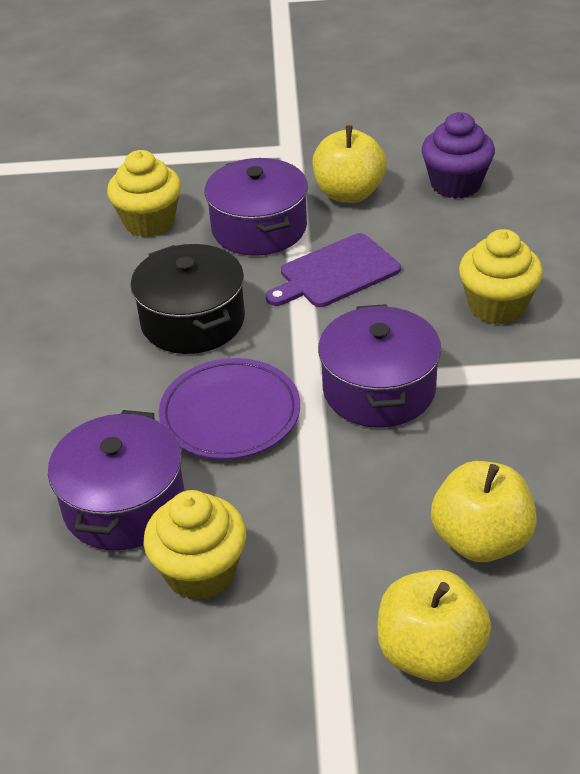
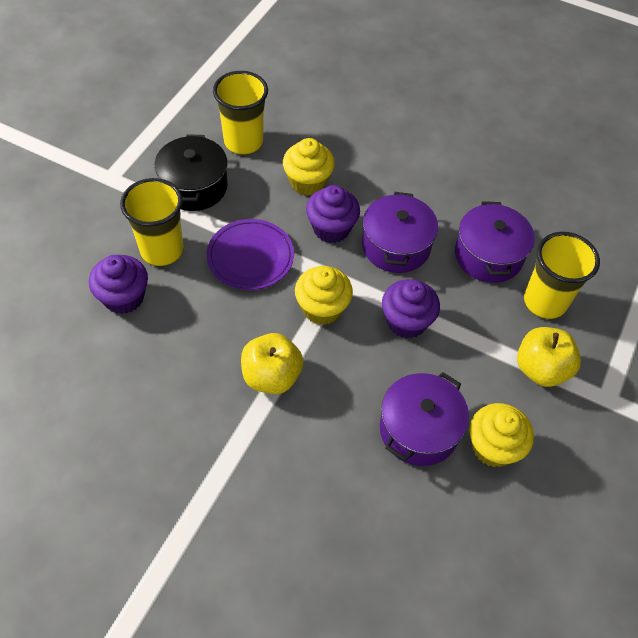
purple cupcake: [422,112,495,199] = 1 -> [89,255,148,314] [306,185,360,243] [382,279,440,339] = 3
purple cutting board: [266,233,401,307] = 1 -> none = 0
yellow apple: [312,125,387,203] [377,570,491,682] [431,461,537,562] = 3 -> [241,333,304,394] [517,327,581,387] = 2
yellow cup: none = 0 -> [120,178,184,266] [213,71,268,155] [524,232,600,319] = 3

